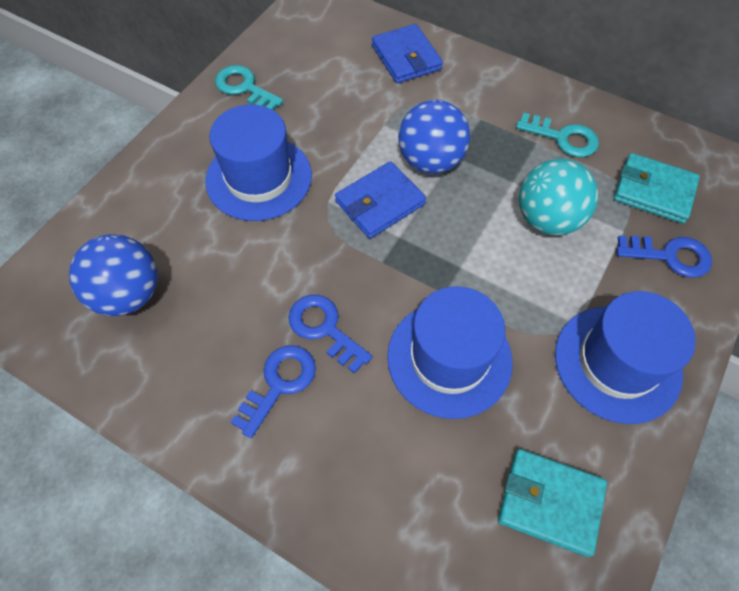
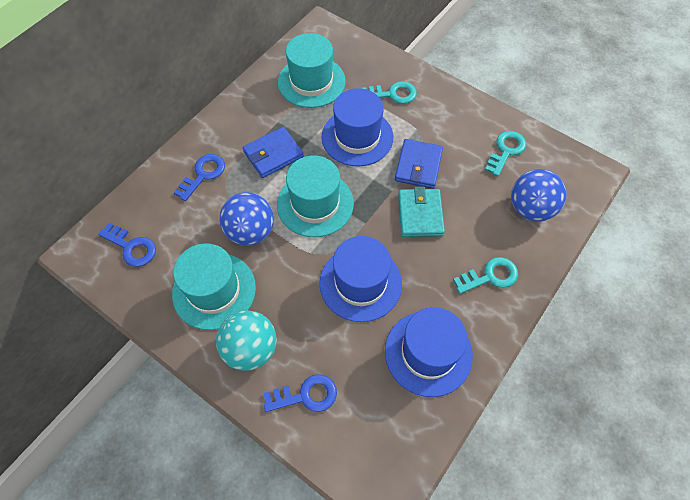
turquoise hat: none = 0 -> [172,243,256,330] [277,155,354,237] [278,33,346,108] = 3
turquoise key: [215,65,284,110] [516,113,599,157] = 2 -> [361,81,417,104] [453,257,518,294] [485,131,526,177] = 3
turquoise wallet: [498,449,607,557] [614,153,700,224] = 2 -> [398,187,445,237] = 1

